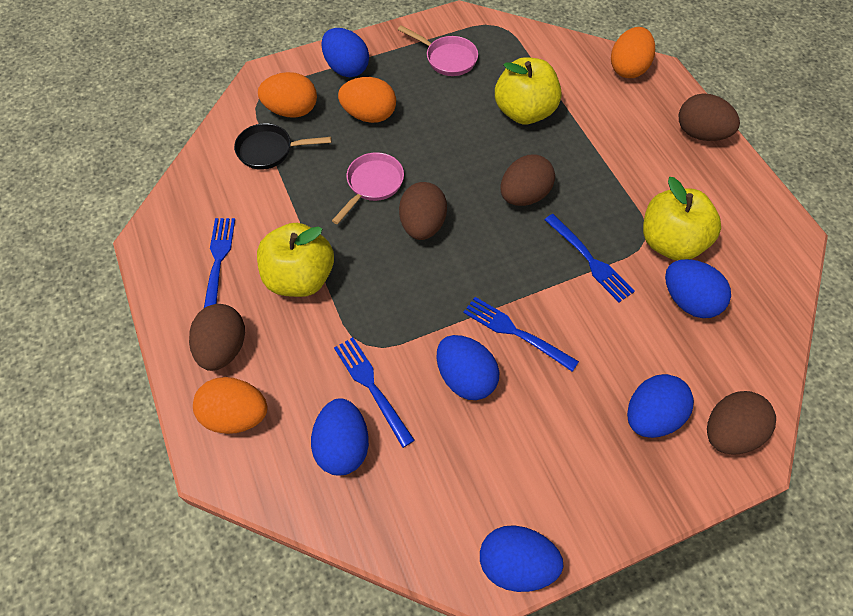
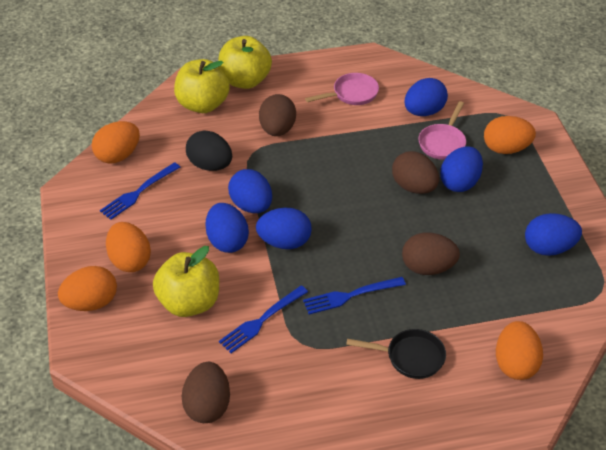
black egg: none = 0 -> [186,130,232,171] = 1
blue fork: [204,218,235,308] [334,337,415,448] [463,297,579,372] [544,214,635,302] = 4 -> [100,162,180,220] [219,286,308,353] [303,277,406,315] = 3
brown egg: [189,304,245,371] [399,182,447,240] [501,154,555,206] [679,93,740,141] [707,391,776,455] = 5 -> [182,362,230,423] [259,94,296,136] [392,151,439,194] [402,233,460,275] = 4
orange egg: [193,377,268,434] [258,72,317,118] [338,77,396,123] [611,27,655,78] = 4 -> [58,266,117,311] [92,121,140,164] [106,222,151,272] [484,116,536,154] [496,321,543,380] = 5

